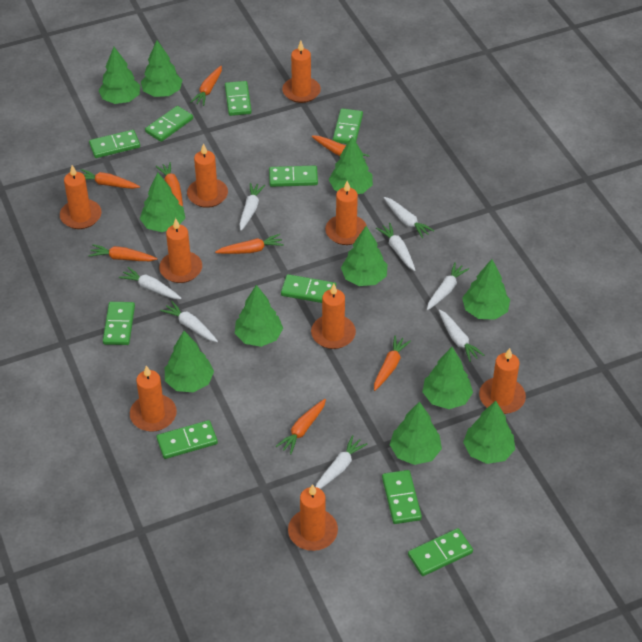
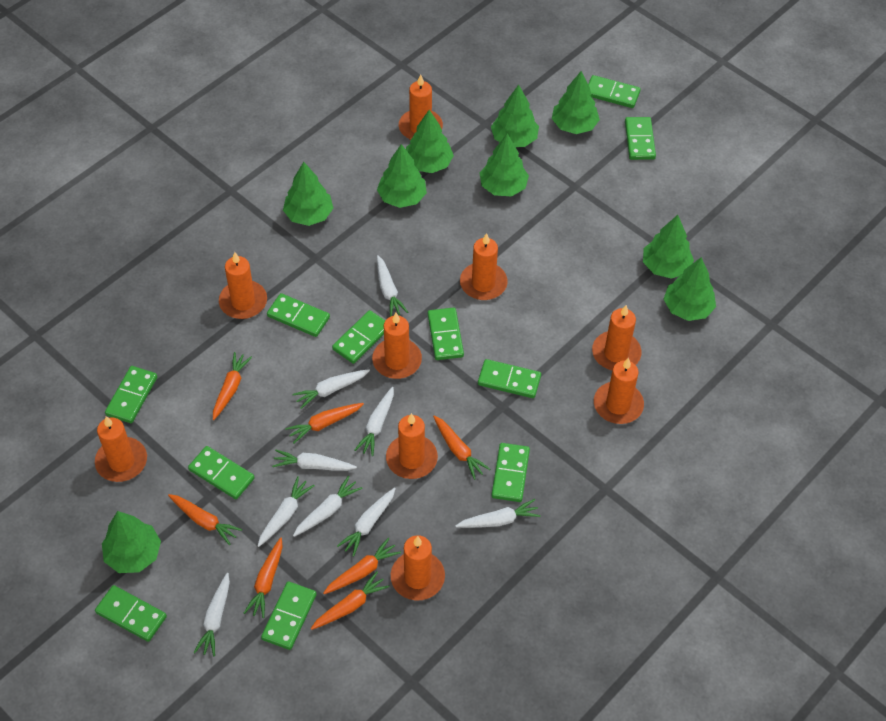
green domino: [89,130,140,158] [103,302,135,345] [145,106,193,142] [156,420,218,459] [225,81,252,116] [269,165,318,187] [281,274,336,303] [333,108,363,144] [382,470,422,524] [408,528,473,576] = 10 -> [95,585,167,642] [105,366,157,423] [188,446,255,499] [261,581,317,650] [267,293,330,337] [332,310,385,364] [428,308,464,360] [478,359,541,398] [491,443,530,502] [588,75,641,108] [625,117,656,160] = 11
green tree: [98,47,140,104] [140,172,185,232] [141,40,182,97] [165,331,214,392] [235,285,283,347] [329,136,373,194] [341,226,388,286] [390,401,442,465] [422,347,473,409] [462,259,510,320] [463,401,515,464] = 11 -> [102,511,161,573] [283,162,333,226] [377,144,427,208] [406,110,454,173] [479,133,529,196] [491,85,539,147] [552,71,600,134] [643,215,694,279] [664,257,716,321] = 9
orange carrot: [81,169,140,189] [88,244,158,261] [156,162,183,207] [190,66,222,106] [215,234,284,254] [276,399,326,455] [312,135,370,161] [374,335,411,391] = 8 -> [168,494,242,545] [213,352,252,420] [244,537,283,618] [285,403,364,443] [311,571,389,630] [323,538,401,594] [433,415,490,480] = 7
white carrot: [119,267,182,299] [160,301,218,342] [239,183,265,231] [316,435,367,489] [376,223,415,271] [384,197,434,238] [427,262,469,310] [439,310,484,362] = 8 -> [193,573,230,657] [258,476,315,547] [272,450,357,471] [292,369,370,409] [293,476,363,537] [337,487,396,557] [354,387,394,456] [377,255,408,317] [455,499,541,528] = 9

